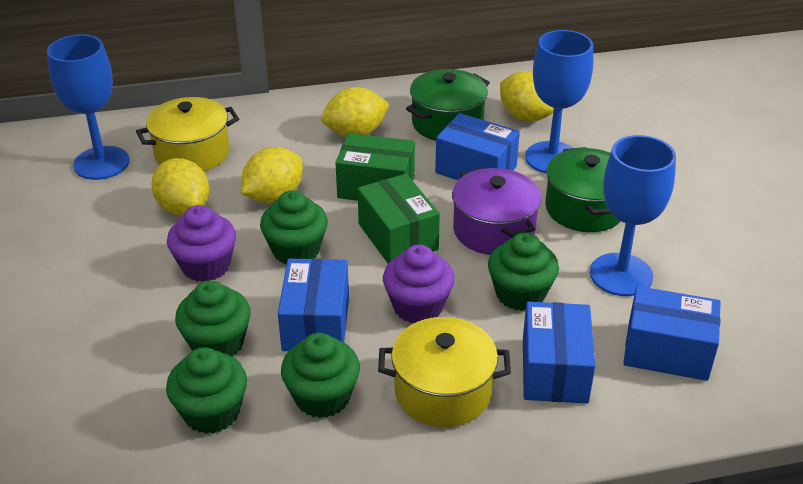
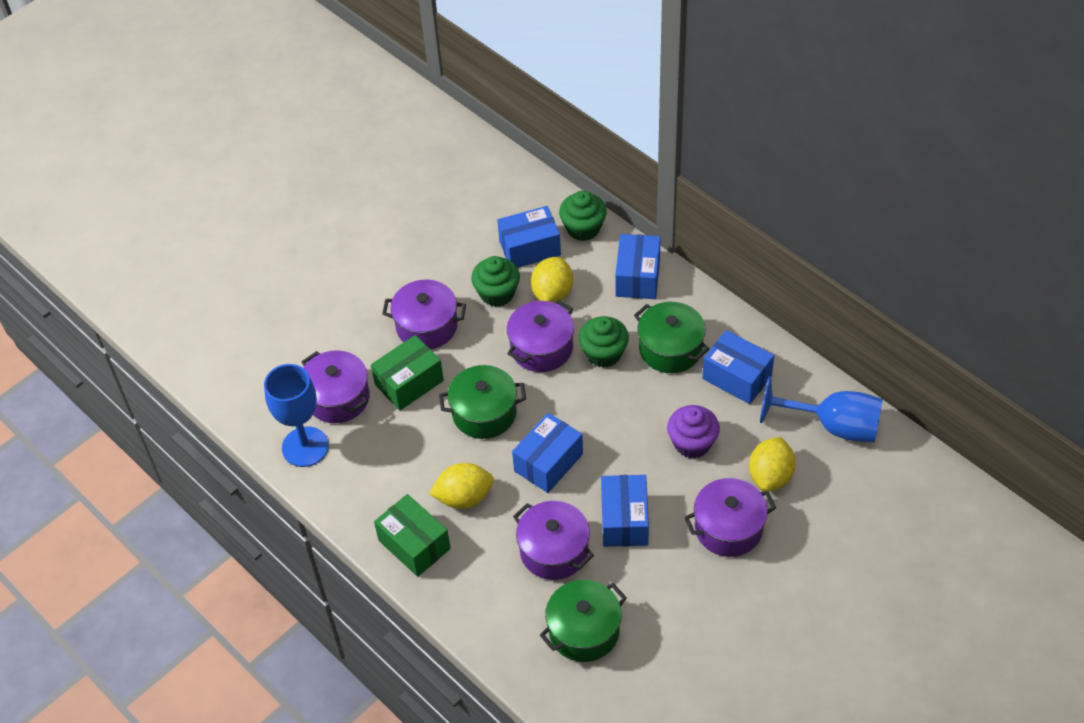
blue box: [278,258,349,351] [435,113,520,180] [523,302,595,404] [623,286,721,381] = 4 -> [497,206,561,268] [512,413,583,493] [601,475,649,547] [615,234,661,299] [702,330,774,404] = 5
blue goblet: [47,34,129,180] [525,30,593,173] [590,135,676,296] = 3 -> [264,364,329,467] [760,376,883,443] = 2
green cupcake: [166,347,247,434] [175,281,251,357] [260,190,328,264] [281,333,360,418] [488,232,559,311] = 5 -> [471,256,520,307] [559,191,607,241] [579,316,629,368] = 3
green pot: [406,69,490,141] [545,147,621,232] = 2 -> [439,365,526,439] [540,580,627,662] [634,302,709,373] = 3
purple cupcake: [167,205,236,282] [383,244,455,323] = 2 -> [667,405,720,459] = 1
purple pot: [452,168,541,255] = 1 -> [301,350,370,423] [382,280,466,349] [507,300,574,372] [513,501,594,580] [684,478,776,557] = 5
yellow lemon: [151,158,209,216] [241,147,303,203] [322,87,390,137] [500,71,554,122] = 4 -> [429,463,494,509] [531,257,573,303] [749,437,796,492] = 3
yellow pot: [136,97,239,171] [378,317,511,427] = 2 -> none = 0

